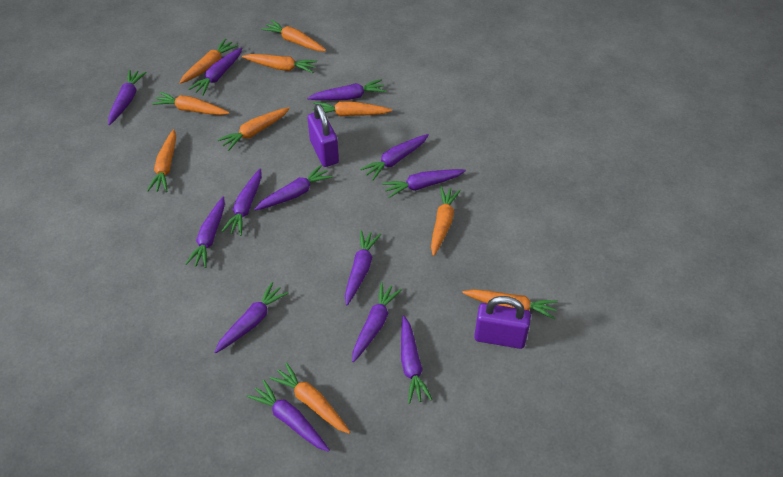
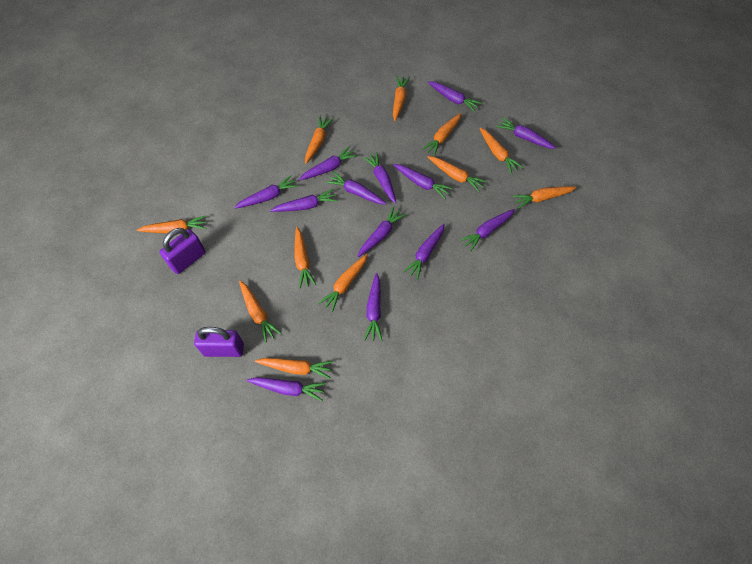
orange carrot: [147,129,176,192] [152,92,229,115] [179,38,238,84] [218,107,290,151] [242,54,317,73] [261,20,326,51] [269,362,350,434] [313,101,392,116] [431,186,461,256] [462,289,558,320] = 10 -> [137,216,207,233] [239,281,281,343] [255,358,333,379] [294,227,316,289] [305,116,333,164] [319,254,368,312] [393,76,410,121] [422,113,461,156] [428,156,487,192] [479,128,523,174] [512,186,577,209] = 11

